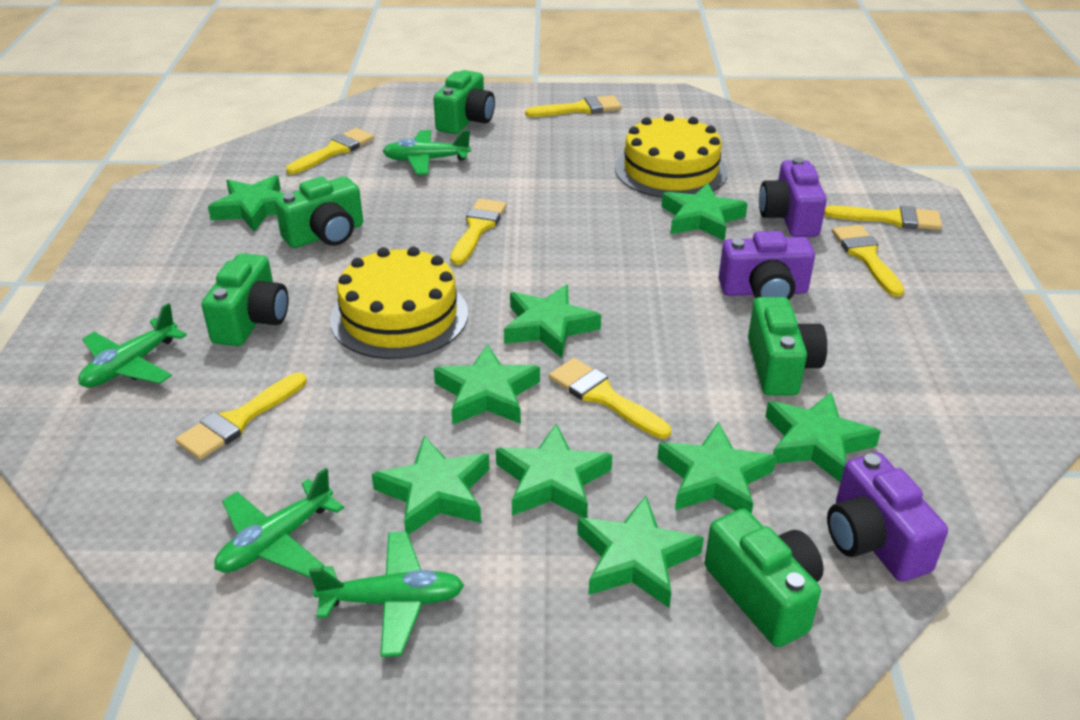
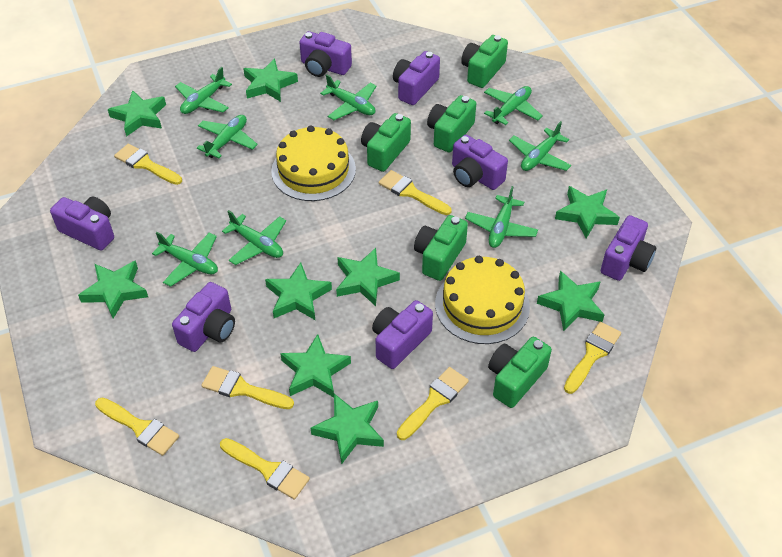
green plane: [78,303,187,388] [214,468,344,578] [309,531,464,657] [383,130,471,175] = 4 -> [152,232,218,287] [175,67,232,114] [197,115,258,158] [222,210,286,265] [320,75,376,120] [465,186,538,248] [484,86,543,125] [509,121,571,171] = 8
purple camera: [718,231,815,300] [759,157,827,237] [827,452,948,582] = 3 -> [50,196,114,251] [172,282,235,352] [299,31,352,77] [372,300,433,369] [393,51,440,105] [452,135,508,190] [601,215,656,281] = 7

